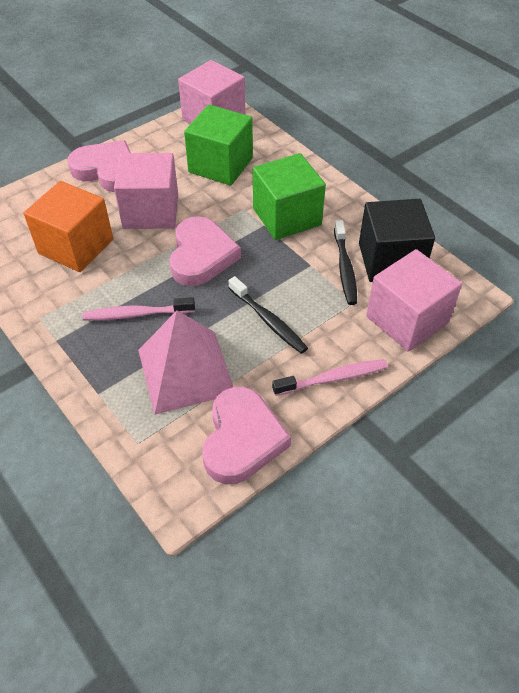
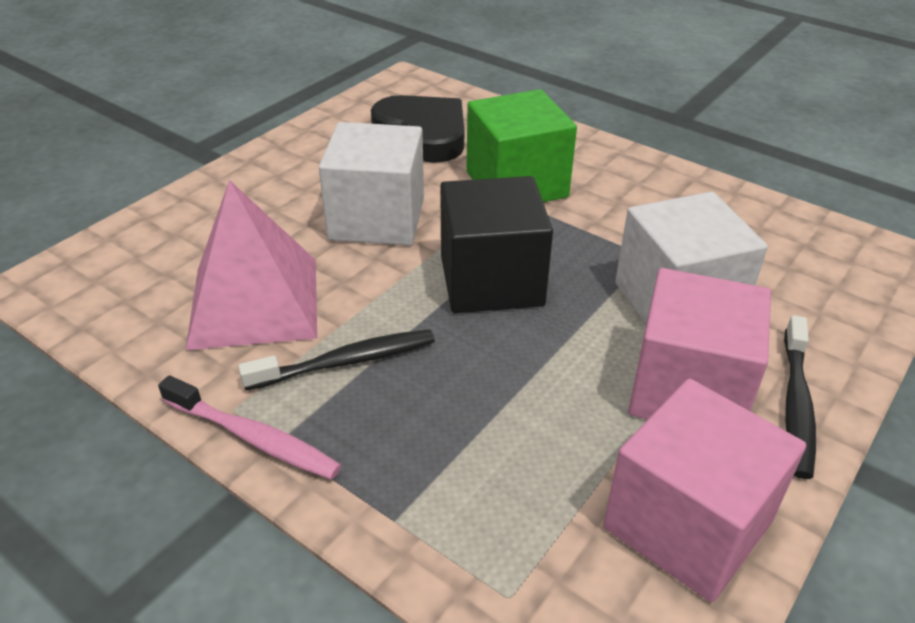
black heart: none = 0 -> [371,95,464,163] = 1
green cube: [184,105,253,186] [253,153,326,240] = 2 -> [466,89,577,202] = 1
orange cube: [24,181,113,272] = 1 -> none = 0
pink cube: [114,153,178,229] [178,60,245,124] [366,249,462,352] = 3 -> [603,378,806,602] [628,268,771,420] = 2
pink heart: [67,140,131,192] [169,216,241,286] [202,387,291,484] = 3 -> none = 0
pink toothbrush: [83,297,195,320] [272,359,388,396] = 2 -> [158,375,342,480] = 1
white cube: none = 0 -> [319,122,424,246] [615,191,768,324] = 2

